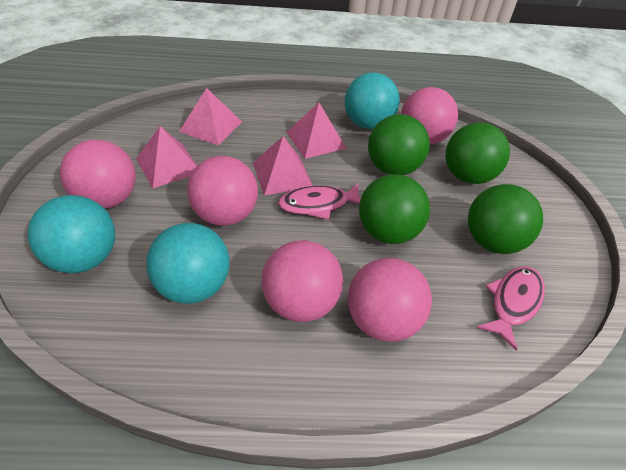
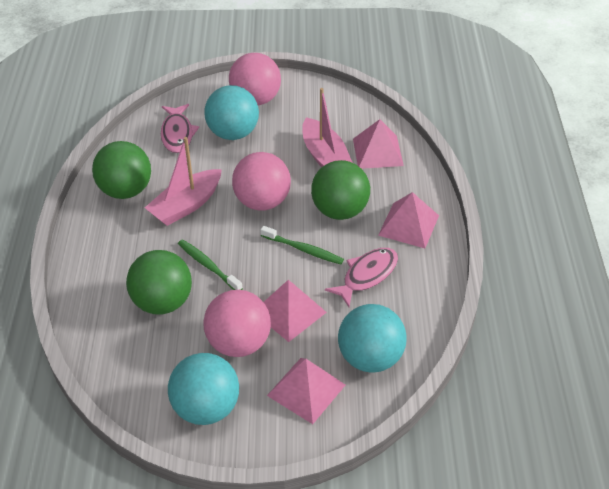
green ball: [359,174,430,244] [368,114,430,175] [446,123,510,184] [468,184,543,254] = 4 -> [92,141,151,199] [126,250,192,314] [311,160,370,220] = 3
green toothbrush: none = 0 -> [178,239,243,290] [261,226,344,265] = 2
pink ball: [60,140,136,209] [187,156,258,226] [262,240,343,322] [348,258,432,342] [401,87,458,144] = 5 -> [203,290,271,357] [229,53,281,106] [232,152,291,211] = 3
pink boat: none = 0 -> [145,137,222,226] [302,88,353,167] = 2

